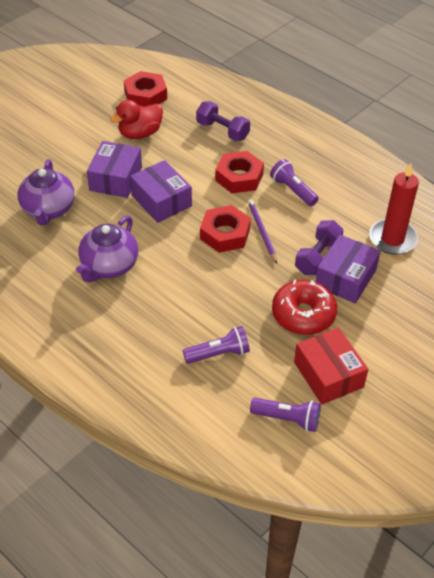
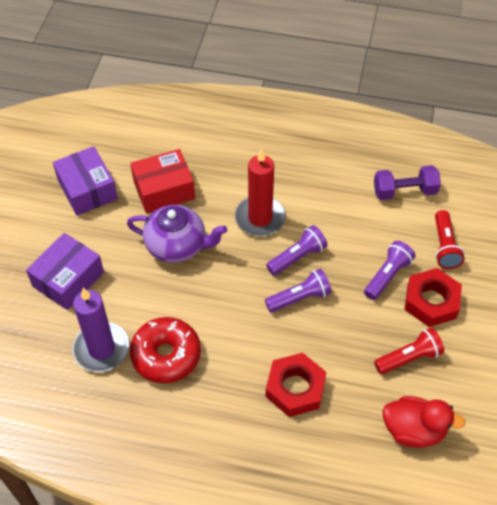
purple box: [87,141,142,198] [130,160,192,223] [315,234,381,304] = 3 -> [26,233,104,310] [53,146,118,216] = 2
purple candle: none = 0 -> [73,288,129,372] = 1
purple dumbbell: [196,101,250,141] [295,220,344,275] = 2 -> [374,165,441,200] = 1
purple pencil: [248,200,277,263] = 1 -> none = 0
purple teapot: [18,159,75,225] [76,216,138,283] = 2 -> [127,205,227,263] = 1
red flashlight: none = 0 -> [374,328,444,374] [435,210,465,269] = 2
red nut: [124,71,167,107] [200,205,251,253] [215,151,264,193] = 3 -> [265,353,326,417] [404,268,462,327] = 2

